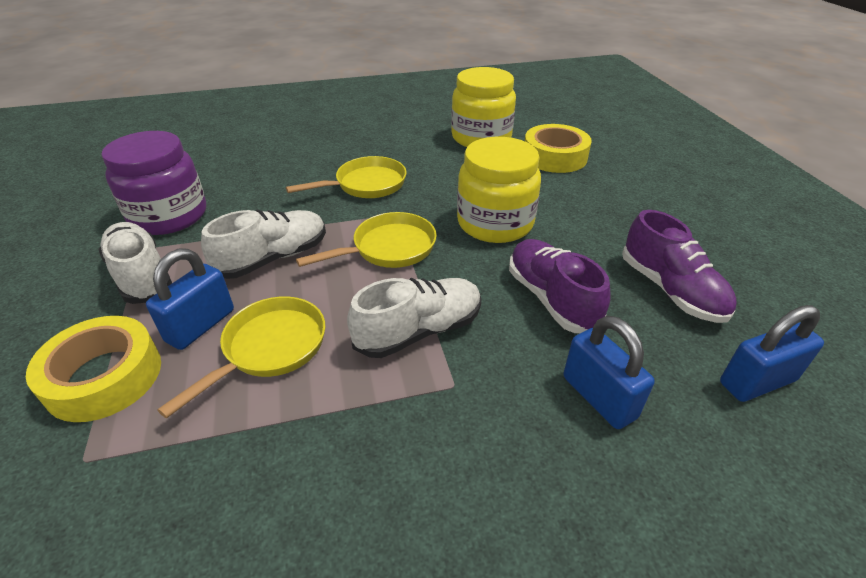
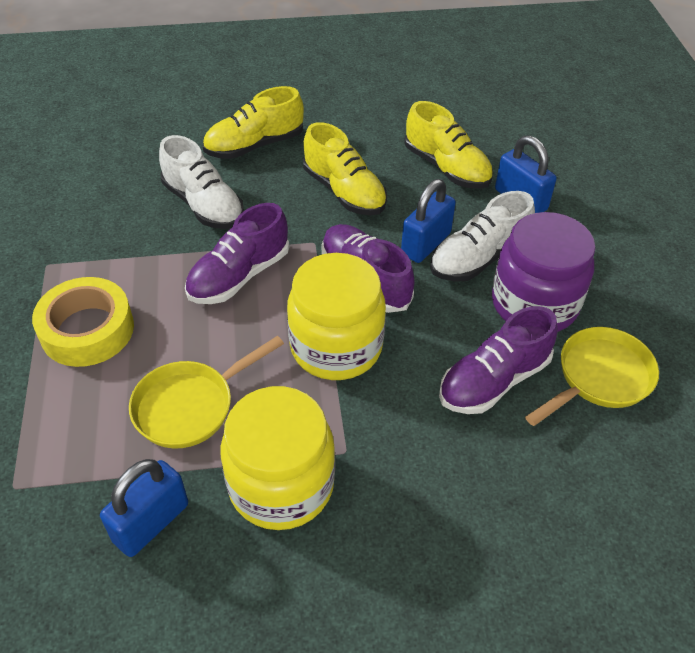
purple shoe: [509,239,611,333] [622,210,736,323] = 2 -> [185,203,289,304] [322,224,415,313] [439,306,558,414] = 3
white shoe: [98,222,172,304] [201,209,326,279] [347,278,481,358] = 3 -> [159,135,244,229] [430,191,535,282] = 2
yellow pan: [157,296,325,418] [286,156,407,198] [296,212,437,268] = 3 -> [129,336,284,448] [525,327,659,426] = 2
yellow shoe: none = 0 -> [203,86,304,159] [303,122,387,215] [404,101,493,189] = 3
yellow tape: [26,316,161,422] [525,124,592,173] = 2 -> [32,277,134,367] = 1

